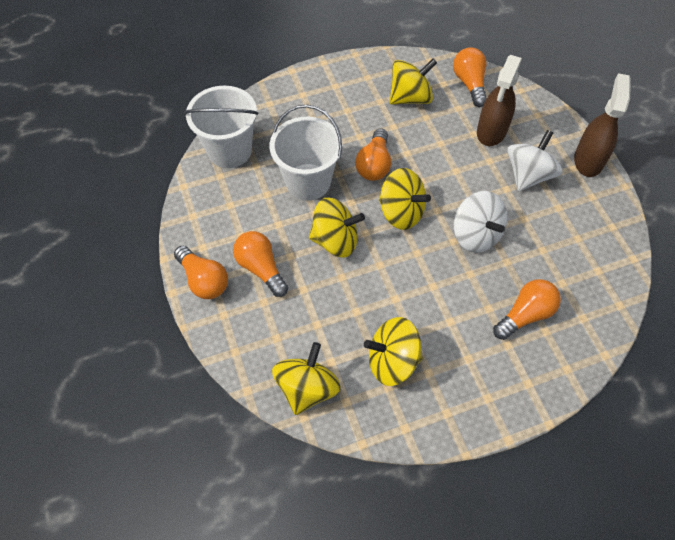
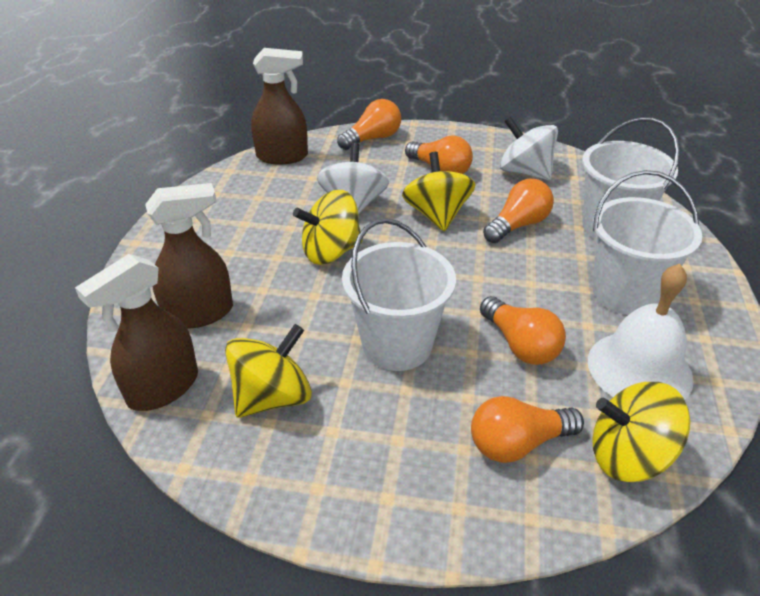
brown spray bottle: [477,55,522,146] [574,73,631,177] = 2 -> [75,254,198,411] [145,183,233,329] [251,48,308,165] = 3
white bell: none = 0 -> [588,264,694,400] = 1
white bucket: [184,86,258,168] [270,104,342,201] = 2 -> [342,218,456,371] [582,117,680,240] [593,170,702,315] = 3
yellow spinning top: [272,342,341,415] [309,197,365,258] [364,317,423,386] [379,168,431,230] [390,59,437,105] = 5 -> [225,324,312,418] [293,190,363,265] [402,152,476,231] [592,382,690,482] = 4

